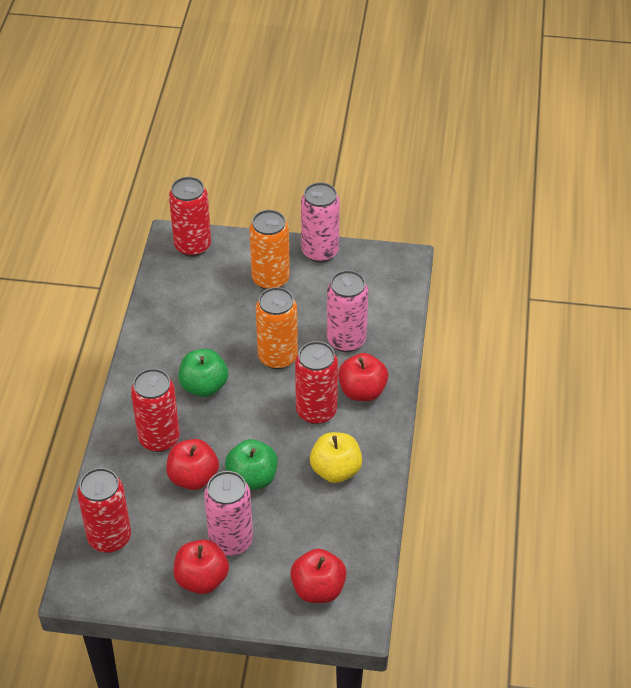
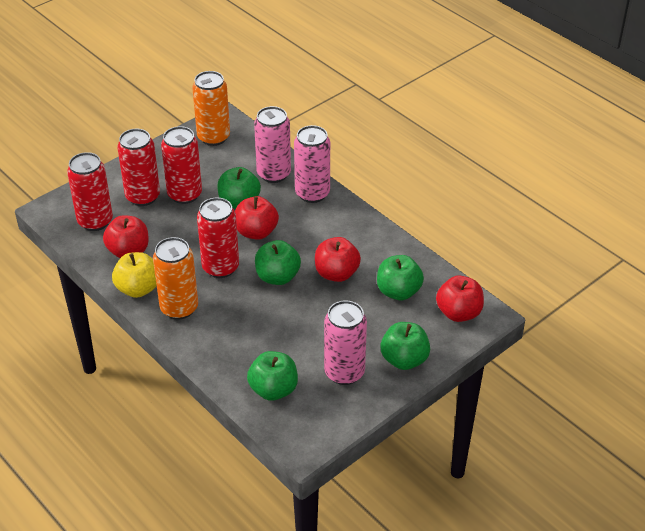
green apple: [178,349,228,397] [225,439,278,490] = 2 -> [217,167,261,209] [247,351,298,401] [255,240,301,285] [377,255,424,300] [380,322,430,370] = 5

